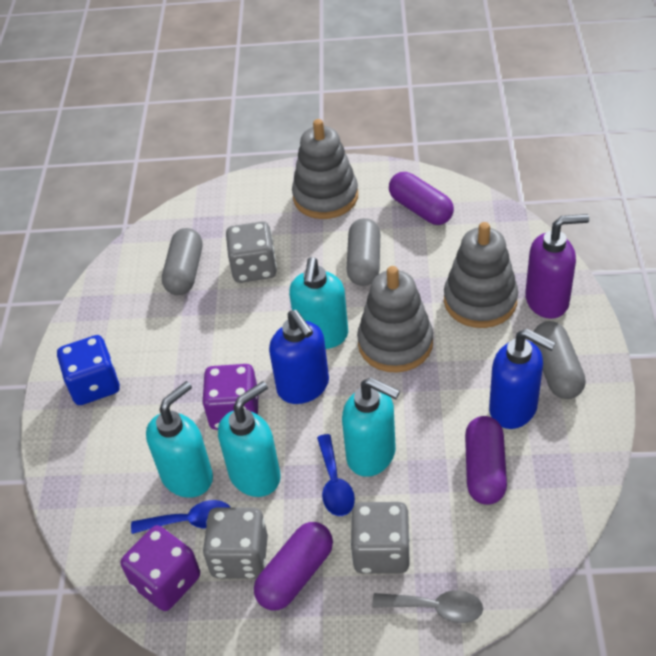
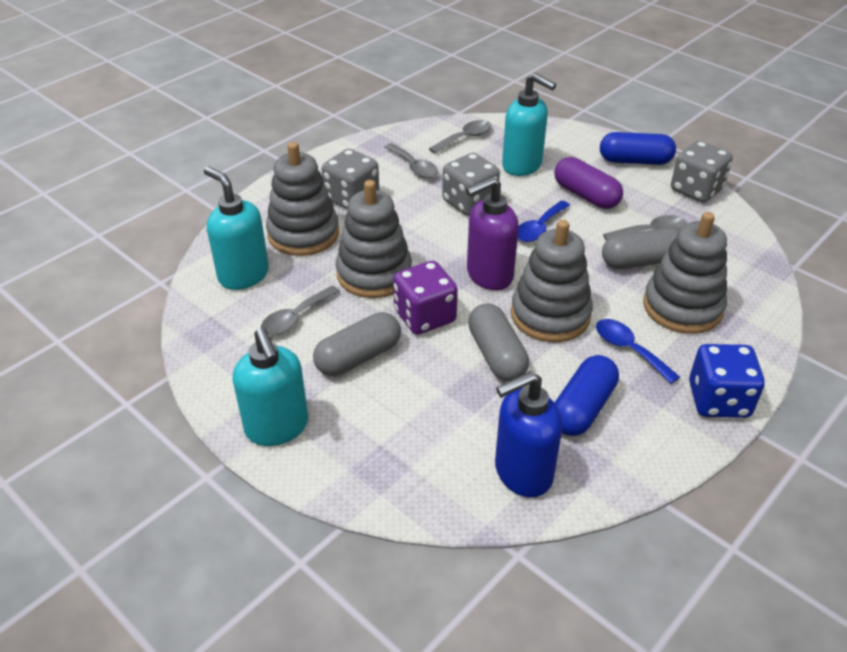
blue capsule: none = 0 -> [555,355,619,436] [600,132,676,165] = 2
blue soap dispenser: [269,310,329,404] [489,329,556,429] = 2 -> [495,371,562,497] = 1
grey spoon: [372,590,483,623] = 1 -> [261,286,340,335] [385,143,438,178] [429,120,491,154] [603,215,687,241] = 4
grey stacking toy: [292,119,358,219] [357,266,433,373] [444,222,518,328] = 3 -> [266,142,339,256] [336,180,412,298] [511,220,593,342] [643,212,727,334] = 4
purple capsule: [254,522,333,611] [389,172,454,225] [465,416,507,505] = 3 -> [554,157,623,209] = 1
purple dice: [121,525,200,611] [202,364,258,430] = 2 -> [393,261,458,335] = 1
turquoise soap dispenser: [146,381,213,498] [218,381,281,497] [289,257,348,349] [342,378,400,477] = 4 -> [204,166,269,290] [233,328,308,446] [502,73,556,176] = 3

